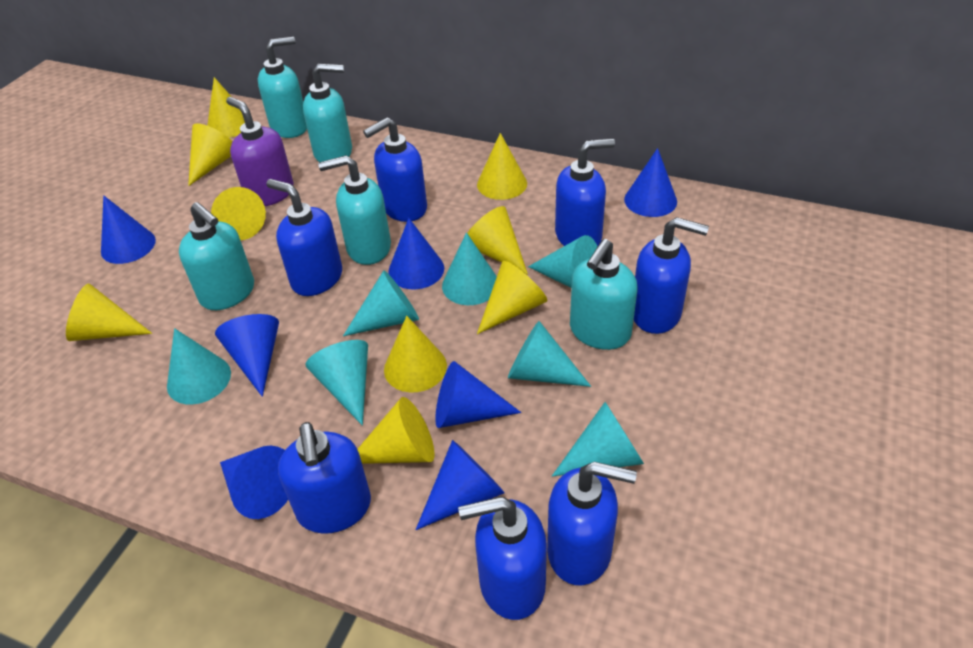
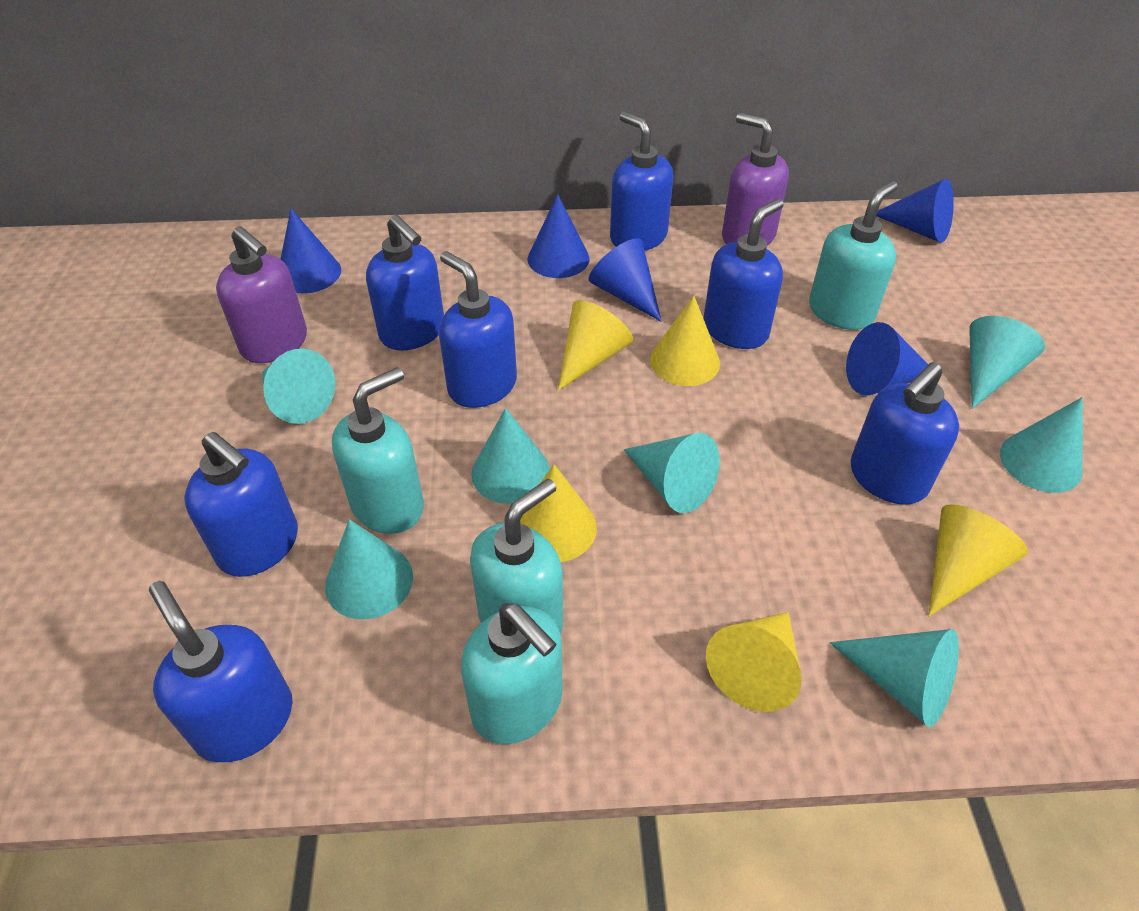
blue cone: [101,195,156,264] [215,314,279,397] [220,446,288,519] [388,218,444,289] [416,440,504,530] [435,361,521,428] [624,148,677,217] = 7 -> [281,208,341,293] [528,194,589,278] [589,238,662,322] [846,322,928,396] [877,179,954,243] = 5
purple soap dispenser: [226,97,294,206] = 1 -> [216,226,307,363] [722,113,789,246] = 2
turquoise soap dispenser: [179,202,254,310] [258,37,307,138] [303,64,352,162] [318,155,391,265] [570,239,637,350] = 5 -> [332,367,424,534] [461,603,563,744] [470,479,563,634] [809,181,898,330] = 4
yellow cone: [66,283,152,341] [188,123,233,186] [207,77,245,138] [211,187,266,240] [357,397,435,464] [384,316,447,392] [467,206,528,275] [477,133,527,200] [477,261,548,334] = 9 -> [520,464,597,562] [558,300,633,391] [650,296,720,386] [706,612,802,712] [928,504,1028,616] = 5

